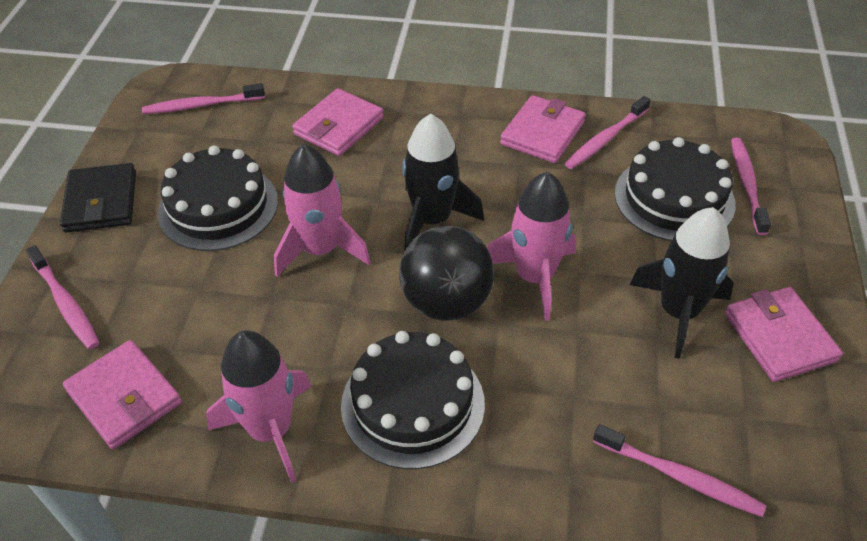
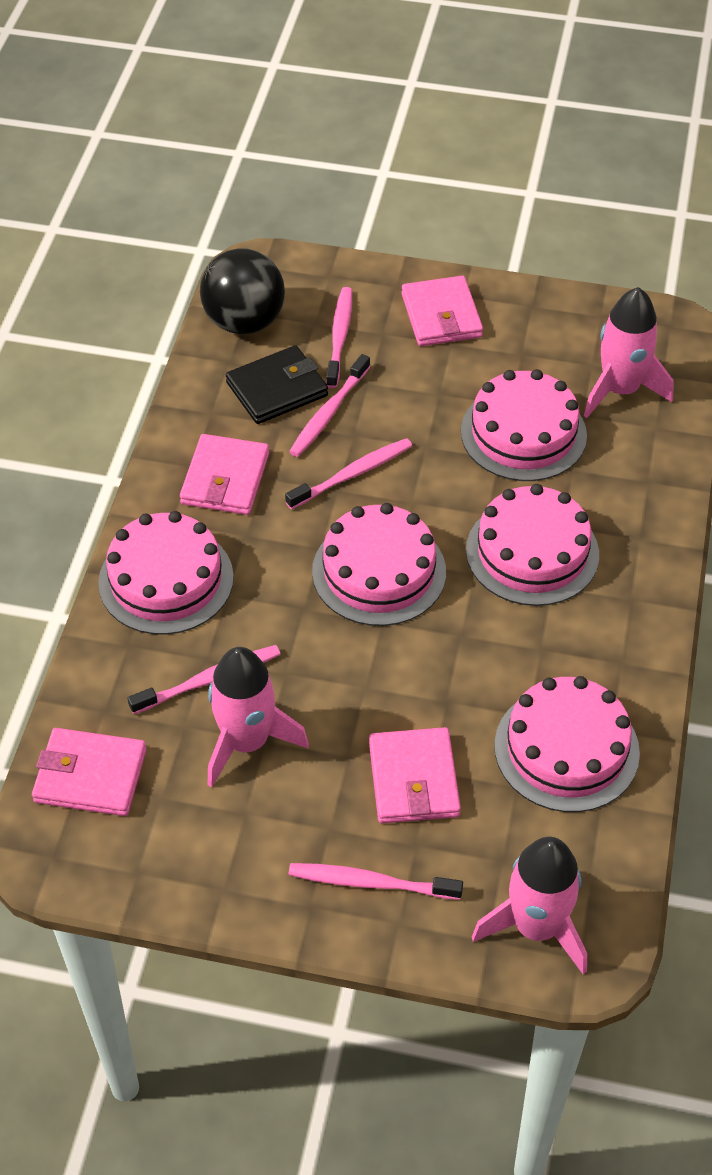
black cake: [158,146,278,251] [341,331,485,469] [615,137,736,241] = 3 -> none = 0
black rocket: [402,114,484,252] [630,207,734,359] = 2 -> none = 0
pink cake: none = 0 -> [98,511,234,635] [312,503,446,626] [461,369,587,481] [466,484,599,606] [494,676,640,812] = 5

